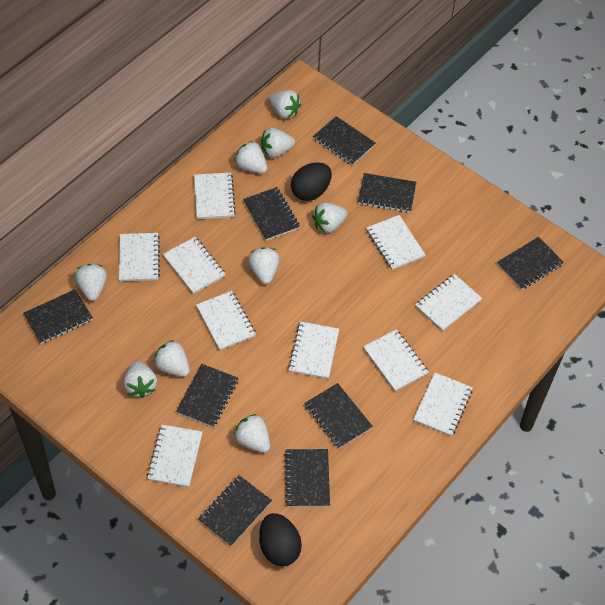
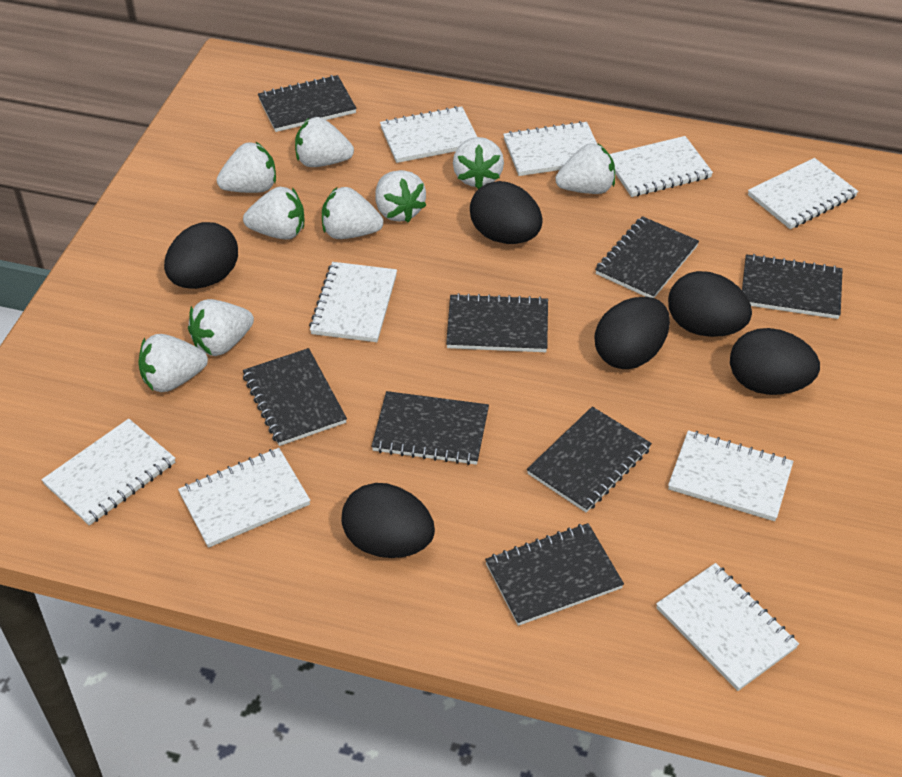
black egg: [259,513,302,566] [291,162,332,201] = 2 -> [164,222,238,289] [342,483,435,558] [470,181,543,244] [595,297,670,369] [668,271,752,337] [730,328,820,395] = 6
black notebook: [23,289,93,344] [176,364,238,427] [198,475,272,546] [243,187,300,241] [284,449,330,507] [304,383,373,449] [313,116,375,166] [358,173,416,213] [497,237,564,290] = 9 -> [243,348,347,446] [258,75,357,132] [371,391,489,465] [446,293,548,352] [485,523,624,626] [527,407,652,512] [595,216,699,298] [742,254,843,319] = 8
white notebook: [119,233,160,282] [147,425,203,487] [163,237,226,294] [194,173,236,219] [196,291,256,350] [288,321,339,379] [363,329,429,391] [366,215,426,270] [413,373,473,436] [415,274,482,331] = 10 -> [41,419,175,525] [178,448,310,548] [309,262,397,342] [380,106,477,163] [503,121,597,176] [609,136,713,197] [656,563,799,691] [668,430,793,521] [748,158,858,229] = 9

